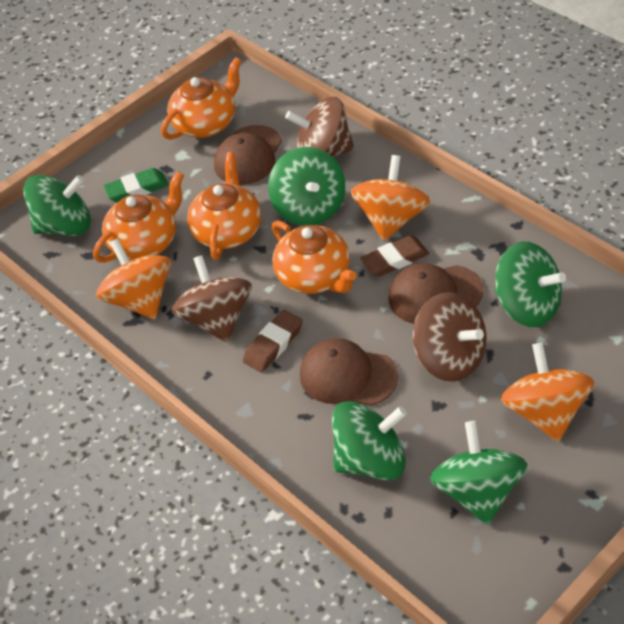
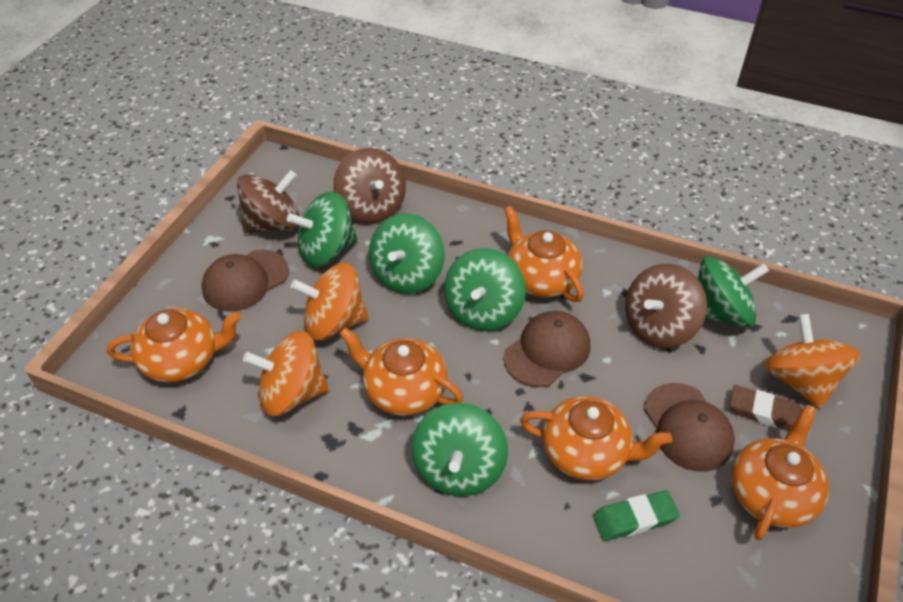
brown eraser: [243,310,303,373] [361,235,429,277] = 2 -> [730,385,803,431] = 1
orange teapot: [93,171,184,263] [161,57,242,140] [187,152,261,260] [272,220,357,294] = 4 -> [107,308,242,383] [339,327,463,416] [504,206,584,302] [520,396,672,481] [731,404,829,540] = 5

